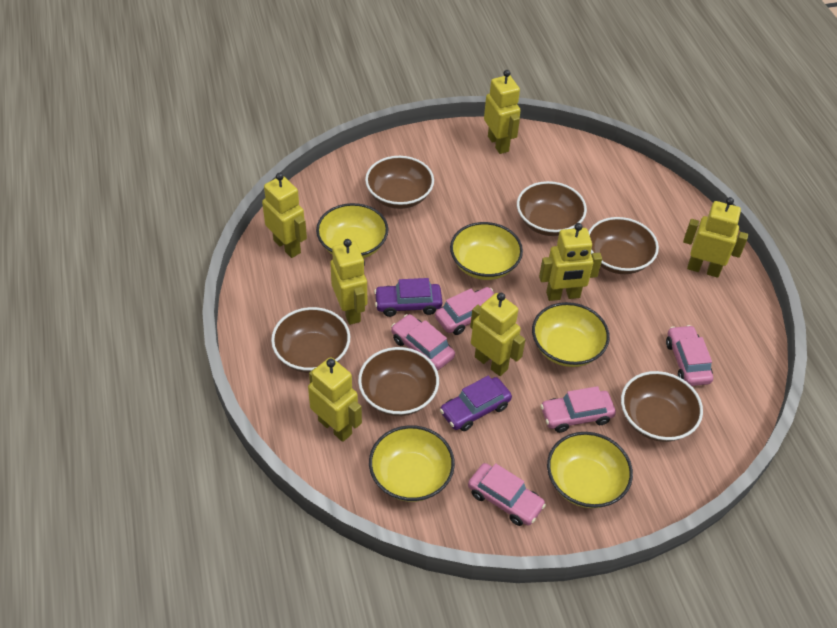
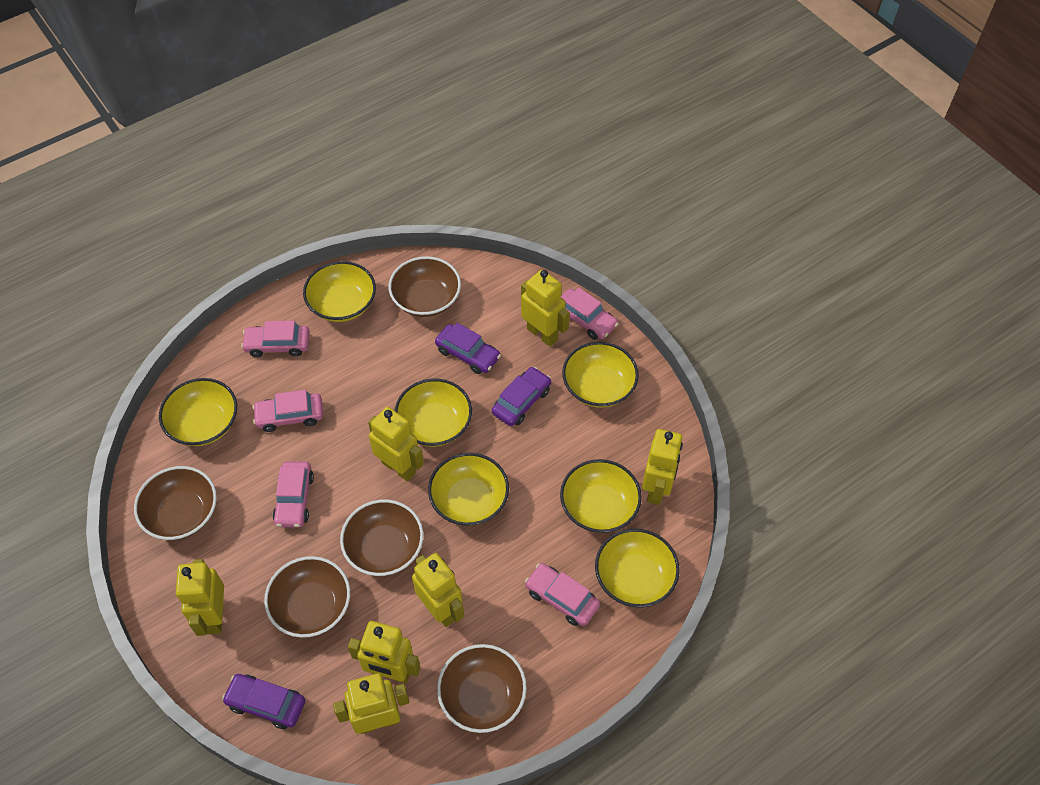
brown bowl: [271,307,350,373] [358,347,439,416] [365,156,434,209] [517,181,587,236] [589,217,659,274] [621,371,703,442] = 6 -> [134,466,217,540] [264,556,350,638] [340,499,423,576] [389,256,461,317] [437,644,527,733] = 5
purple car: [374,278,442,317] [440,376,512,431] = 2 -> [222,674,305,729] [435,323,501,374] [492,367,551,426] = 3
yellow bowl: [316,203,388,259] [369,425,455,502] [450,222,523,280] [532,302,610,367] [547,432,633,508] = 5 -> [159,378,237,446] [303,261,376,322] [395,379,472,447] [428,453,509,526] [560,459,642,533] [562,342,639,408] [595,529,680,608] = 7

